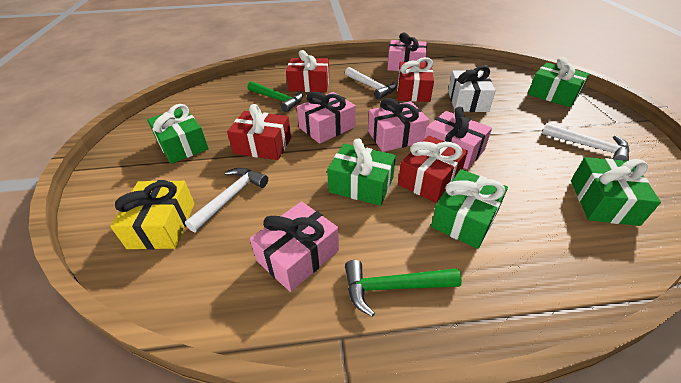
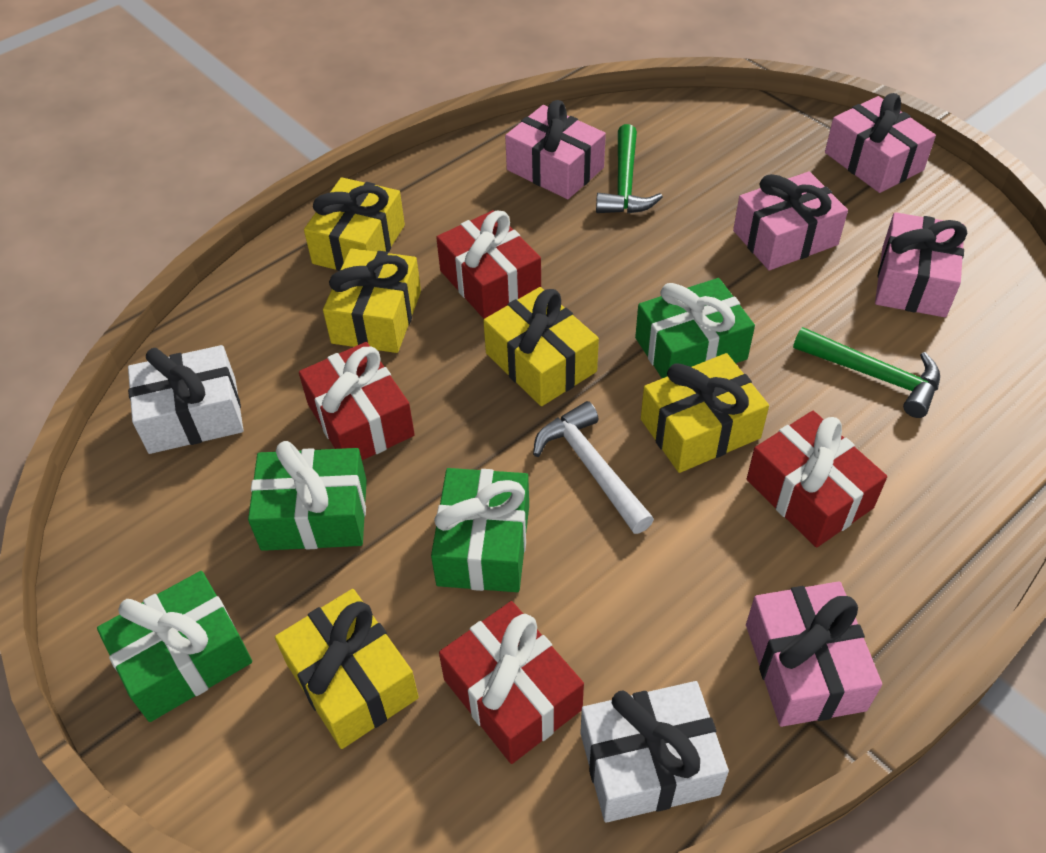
green gift: [147,104,209,164] [327,138,396,206] [431,169,508,249] [528,57,590,107] [571,157,661,226] = 5 -> [97,571,252,722] [248,441,367,551] [431,468,529,592] [635,278,755,378] = 4
white gift: [448,66,496,112] = 1 -> [128,345,244,454] [580,681,729,823] = 2
white hammer: [185,168,268,233] [345,67,397,100] [542,123,629,161] = 3 -> [533,401,654,534] = 1
yellow gift: [110,180,195,250] = 1 -> [275,589,419,749] [304,177,405,271] [323,248,421,353] [483,287,599,406] [641,353,769,473] = 5

